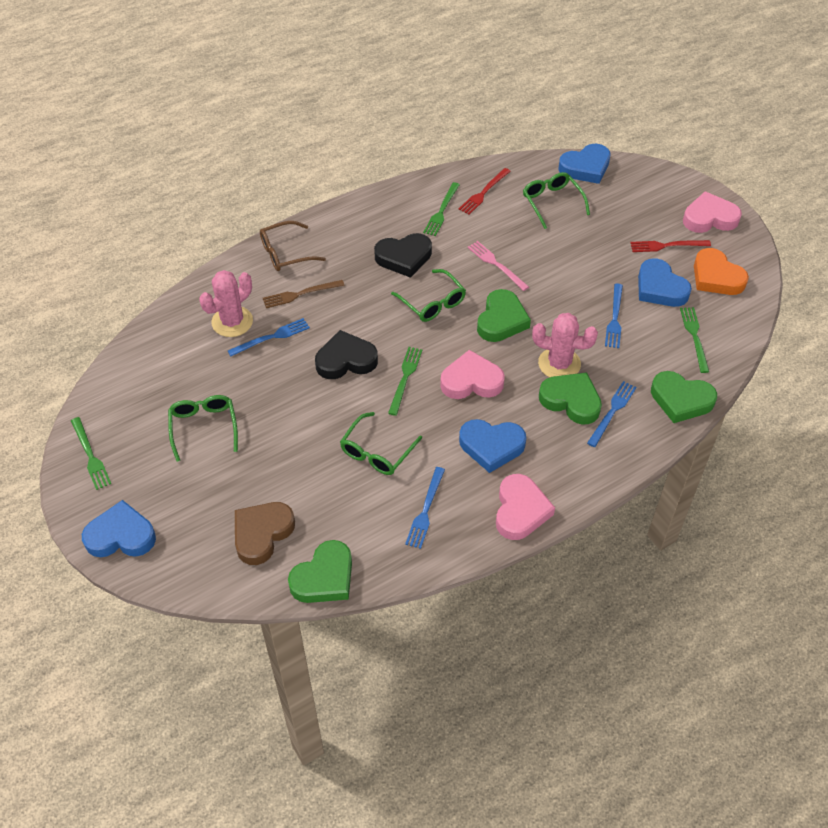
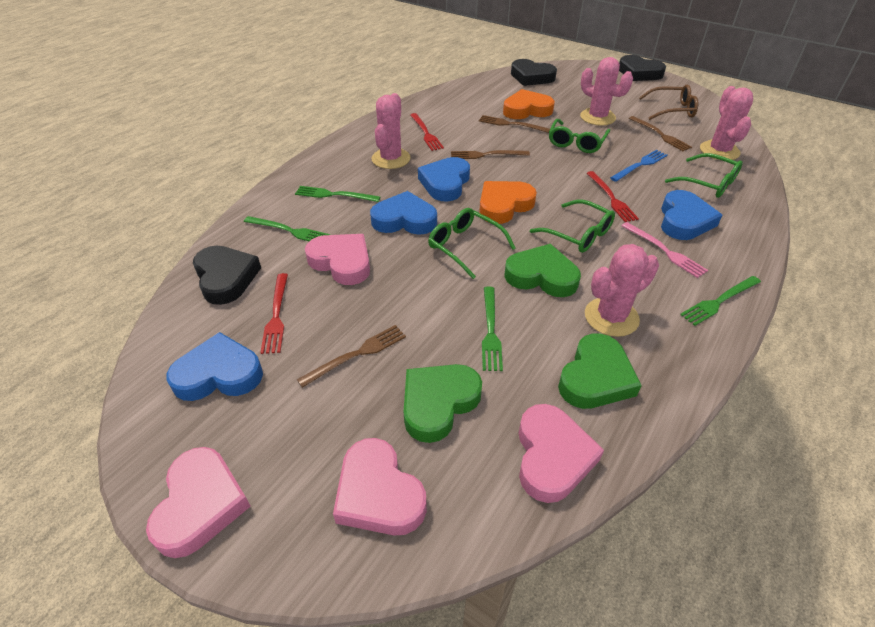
black heart: [315,330,378,379] [374,233,432,278] = 2 -> [193,246,261,305] [511,59,557,86] [619,55,666,81] = 3
blue fork: [228,318,310,356] [405,467,445,549] [587,381,637,447] [605,284,623,348] = 4 -> [610,150,667,182] = 1
brown fork: [263,280,344,308] = 1 -> [297,325,406,388] [451,150,530,159] [479,115,550,133] [629,116,692,151] = 4
brown heart: [235,502,295,565] = 1 -> none = 0
green heart: [288,540,352,603] [477,289,531,342] [539,372,602,425] [651,371,717,423] = 4 -> [403,364,482,443] [504,244,581,297] [558,334,642,409] = 3
orange heart: [694,248,749,295] = 1 -> [479,181,537,224] [503,89,555,119] = 2
pink cactus: [199,270,253,337] [532,313,598,377] = 2 -> [371,93,411,169] [580,57,633,126] [585,244,659,337] [700,86,753,160] = 4
pink heart: [440,350,505,399] [496,474,555,540] [683,191,742,233] = 3 -> [146,447,251,558] [305,234,370,285] [333,438,427,536] [519,404,604,503] = 4
red fork: [459,168,511,215] [630,240,711,252] = 2 -> [260,273,288,354] [410,113,444,151] [587,171,639,222] = 3

